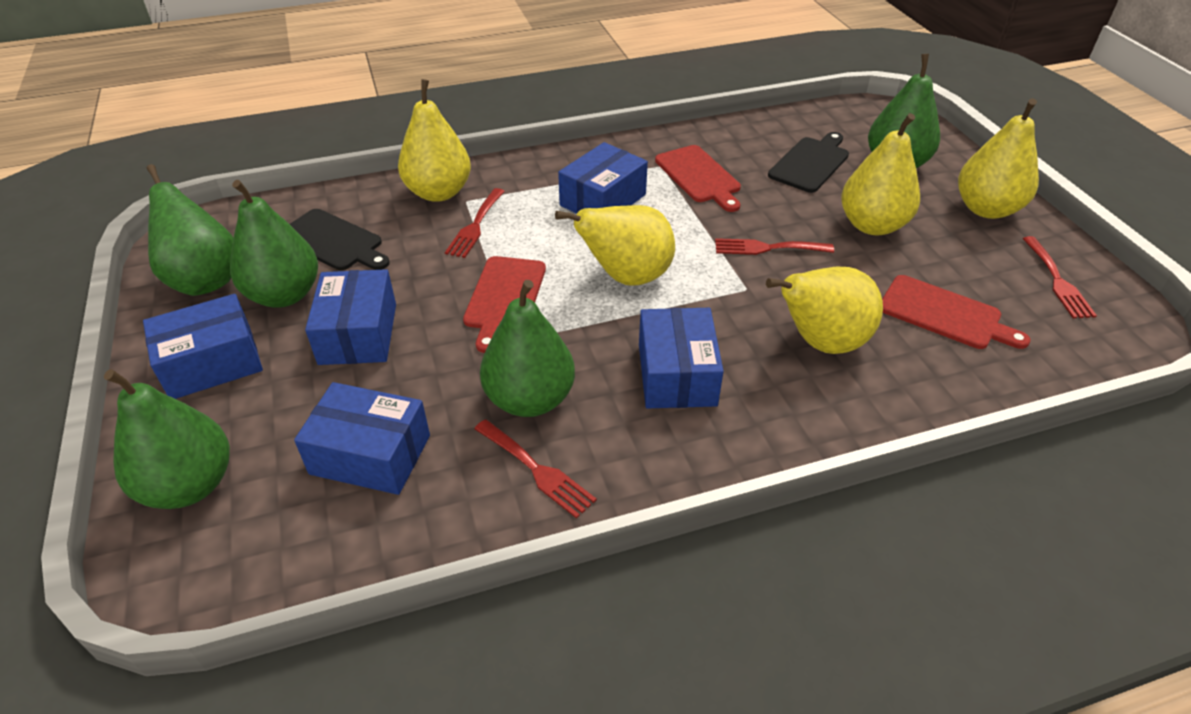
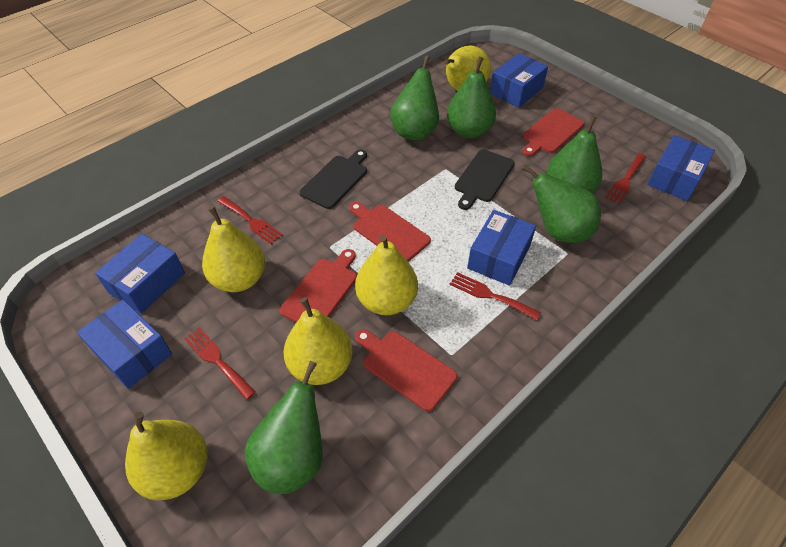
red cutting board: [463,256,546,353] [655,145,741,212] [882,275,1030,349] = 3 -> [280,249,357,322] [349,202,431,262] [355,329,457,411] [523,108,585,156] = 4

